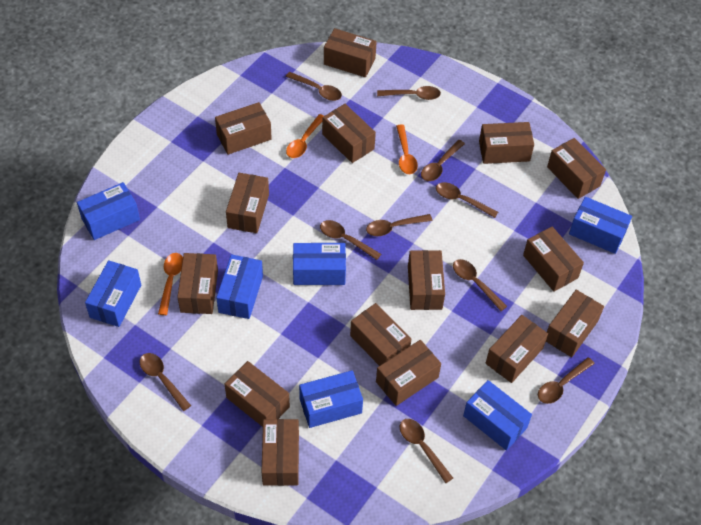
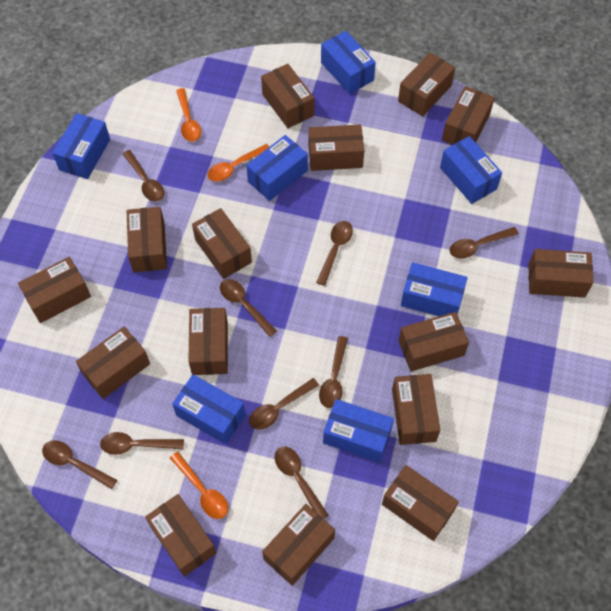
brown spoon: [140,353,191,411] [286,72,342,101] [320,220,381,260] [366,214,432,236] [377,86,441,100] [400,419,453,483] [421,140,465,181] [436,182,498,218] [453,259,507,311] [538,357,595,404] = 10 -> [42,440,117,489] [100,432,184,455] [123,150,164,202] [220,279,277,337] [249,378,319,430] [275,446,329,519] [316,221,353,286] [319,336,348,408] [449,227,518,258] = 9

